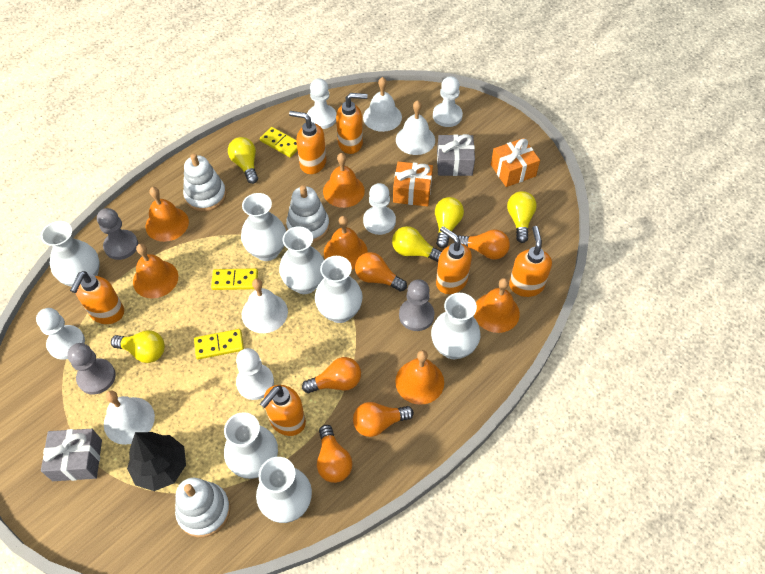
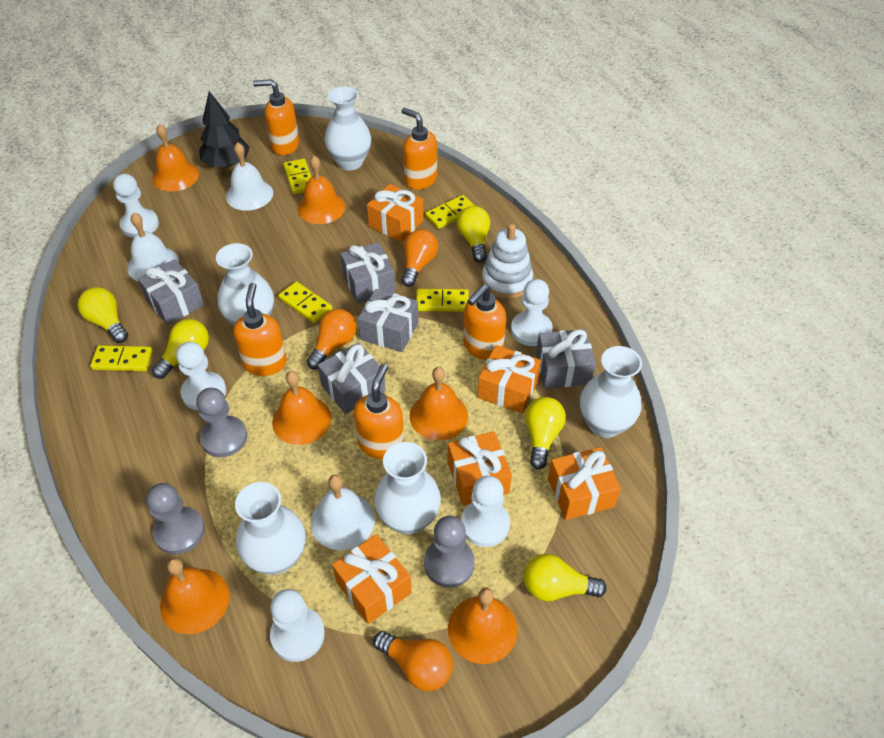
grey gift: [41,429,102,481] [437,134,475,176] = 2 -> [138,259,204,325] [318,342,386,414] [340,242,396,304] [358,289,419,352] [536,329,596,389] = 5
orange gift: [393,161,433,206] [491,138,540,187] = 2 -> [332,534,412,624] [367,184,424,242] [448,431,512,506] [478,345,541,414] [548,447,621,520] = 5
orange light bulb: [302,357,361,393] [317,425,352,483] [353,402,414,437] [355,252,407,292] [458,229,510,260] = 5 -> [307,309,357,370] [373,631,453,691] [401,229,438,287] = 3
orange soap dispenser: [70,271,124,324] [260,385,306,436] [289,111,327,174] [336,93,368,154] [436,226,472,294] [509,226,552,297] = 6 -> [233,283,287,376] [253,79,299,155] [354,364,404,459] [402,108,437,190] [463,284,506,360] = 5
white bell: [104,390,155,445] [242,279,288,333] [363,77,402,132] [396,100,435,155] = 4 -> [127,213,179,281] [226,142,273,211] [311,475,375,550] = 3
white stacking toy: [175,478,231,538] [183,154,226,212] [286,185,330,243] = 3 -> [482,224,533,299] = 1
white vase: [41,221,100,287] [224,412,278,479] [241,193,286,261] [256,457,312,523] [279,226,324,294] [315,256,363,323] [431,293,480,359] = 7 -> [216,243,274,325] [235,482,305,574] [324,86,371,170] [374,442,441,534] [580,346,642,438] = 5
yellow domino: [194,329,244,359] [211,268,258,290] [260,127,298,157] = 3 -> [90,345,153,371] [278,281,333,323] [283,159,312,194] [416,289,469,312] [425,195,475,229] = 5

